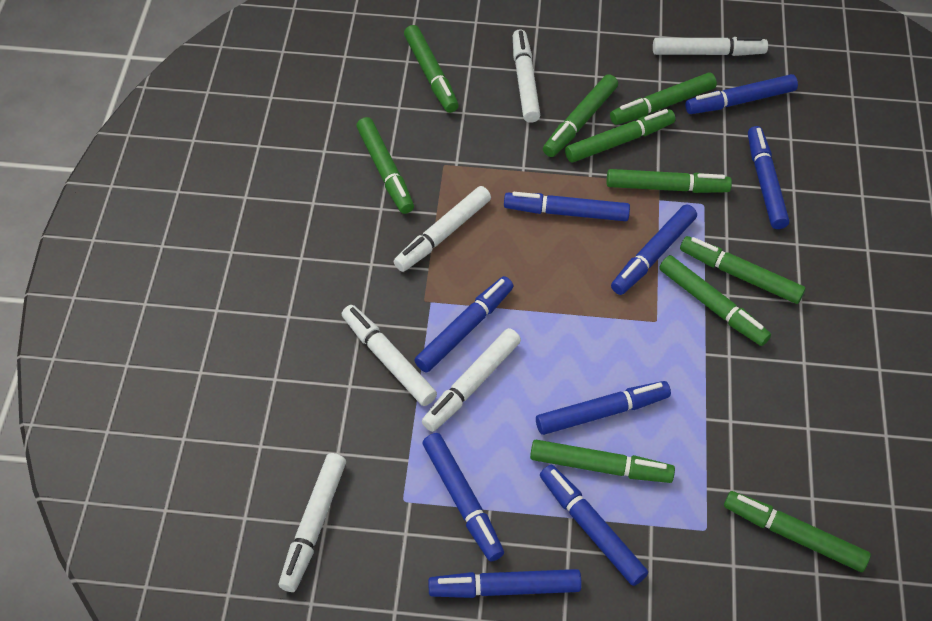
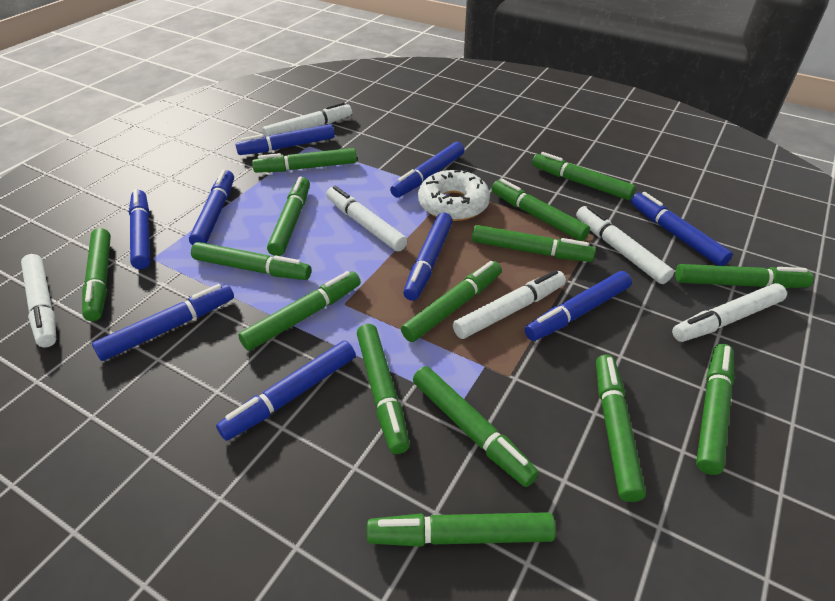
green marker: [356,117,414,214] [404,25,459,113] [530,440,675,483] [543,74,618,157] [565,109,675,163] [607,169,732,193] [610,72,717,125] [659,255,771,346] [680,236,806,304] [724,491,871,572] = 10 -> [82,228,111,321] [191,242,311,280] [238,271,361,351] [252,148,357,173] [267,177,310,256] [357,324,410,454] [367,512,556,547] [401,261,502,342] [413,366,539,487] [472,225,596,262] [491,179,590,241] [532,152,636,200] [596,355,646,502] [675,264,814,288] [696,344,734,475] = 15
white donut: none = 0 -> [418,169,490,221] = 1

